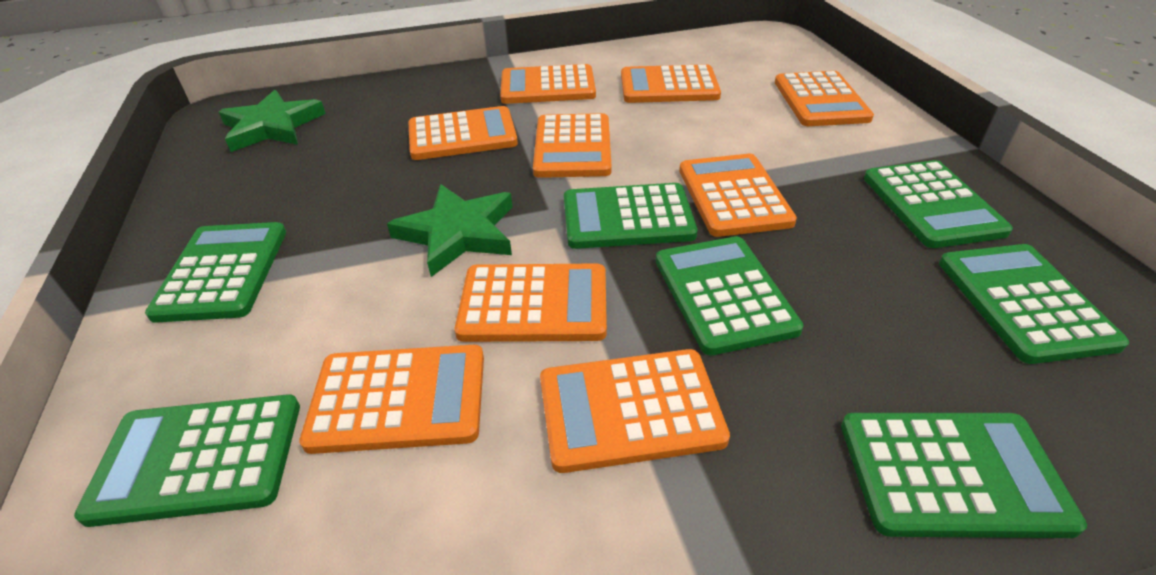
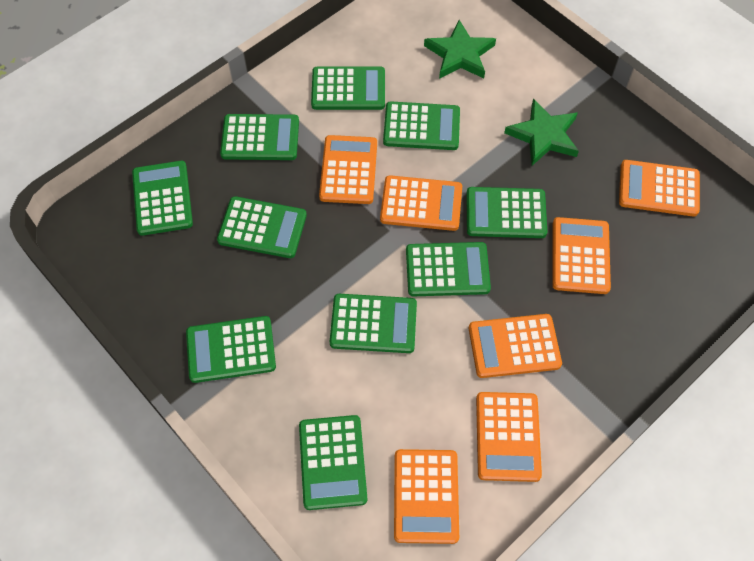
green calculator: [74,394,300,527] [145,222,286,323] [564,183,697,249] [656,236,803,356] [841,413,1087,538] [864,160,1013,248] [939,244,1129,364] = 7 -> [132,161,193,236] [186,316,276,383] [217,196,307,258] [220,114,299,160] [299,415,367,510] [311,66,385,110] [330,294,417,353] [383,101,460,150] [406,242,491,296] [466,187,547,238] = 10
orange calculator: [299,345,484,454] [409,106,518,160] [455,263,607,342] [500,64,596,104] [533,113,611,178] [540,349,730,473] [621,64,721,103] [679,154,797,237] [775,71,874,126] = 9 -> [319,135,377,204] [380,175,462,231] [394,449,459,544] [469,314,562,378] [476,392,542,482] [552,217,611,294] [619,160,700,217] = 7

